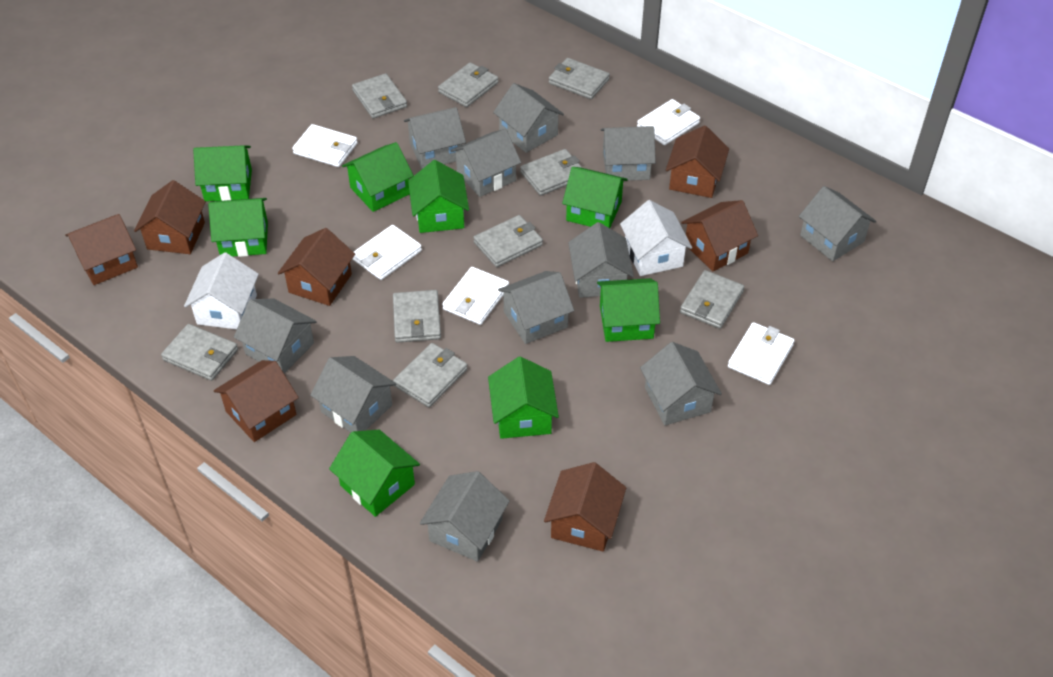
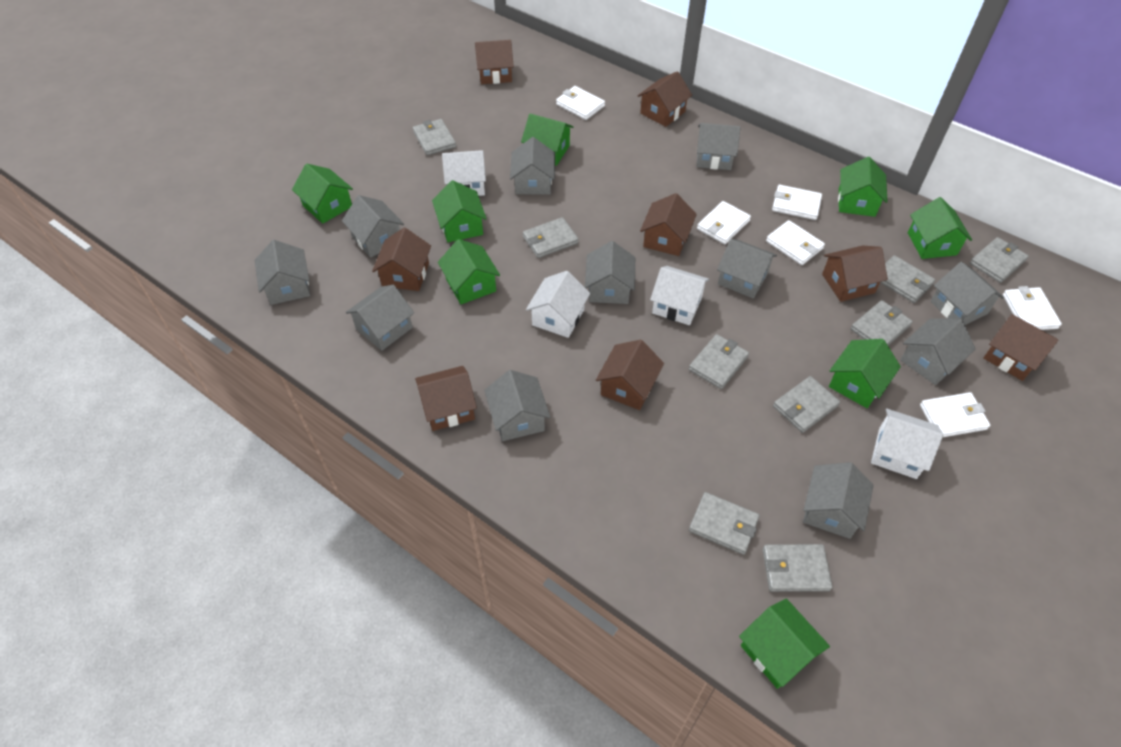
brown house: [65,214,138,285] [134,180,206,254] [214,360,299,442] [278,228,355,306] [544,462,626,552] [666,125,729,198] [681,200,758,272] = 7 -> [372,228,431,291] [415,366,477,431] [475,40,514,84] [596,340,664,410] [638,71,692,127] [640,193,697,256] [822,245,888,302] [983,314,1058,381] = 8
white house: [184,252,259,330] [620,200,692,276] = 2 -> [442,150,486,196] [526,271,590,338] [650,266,709,325] [871,408,943,479] = 4
white wallet: [292,124,358,167] [352,225,422,280] [442,267,509,325] [637,99,700,145] [728,322,794,385] = 5 -> [556,86,605,120] [697,201,751,244] [766,220,825,265] [772,185,822,220] [920,392,990,437] [1003,286,1062,330] = 6

